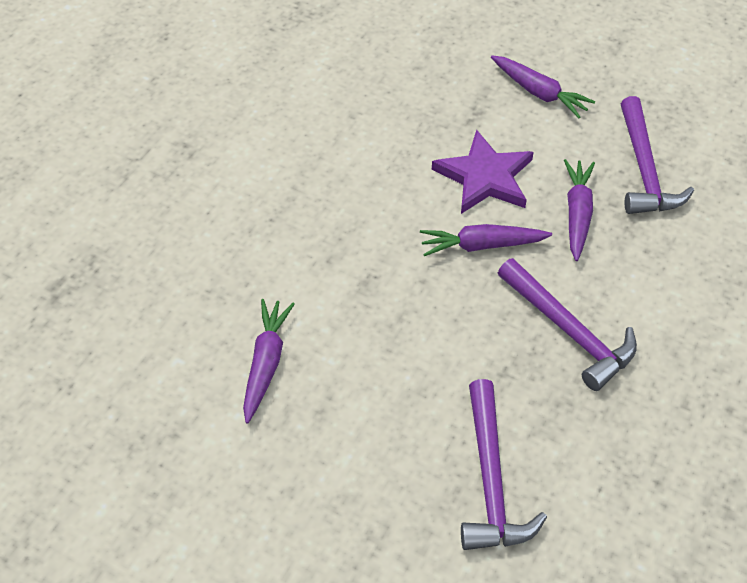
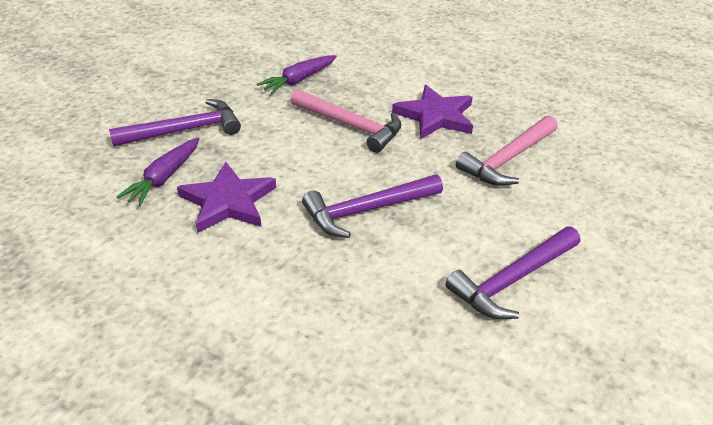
pink hammer: none = 0 -> [291,89,402,153] [456,115,558,186] = 2
purple carrot: [243,299,295,424] [420,224,552,256] [491,55,595,118] [564,159,595,261] = 4 -> [116,137,200,206] [257,55,337,94] = 2
purple star: [432,129,534,214] = 1 -> [177,162,276,233] [392,85,473,139] = 2

